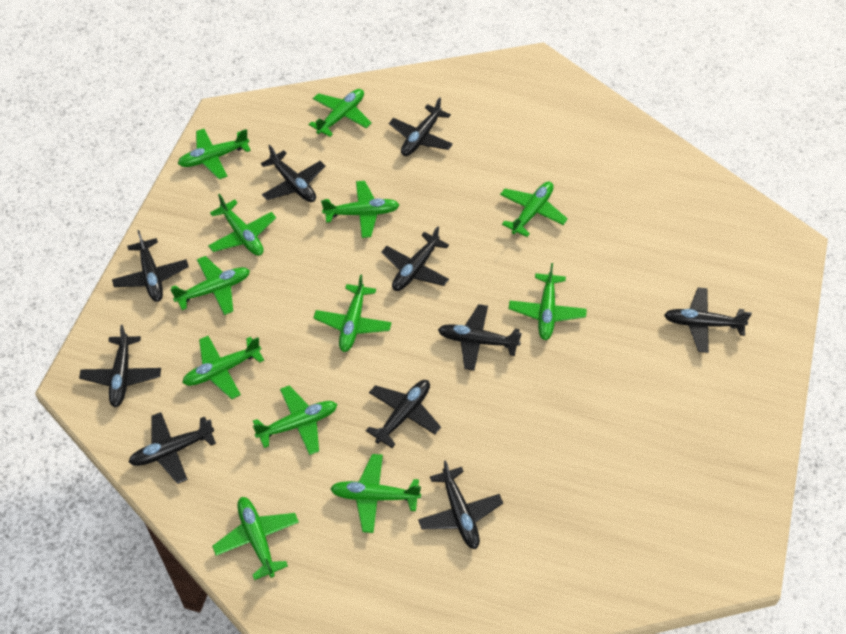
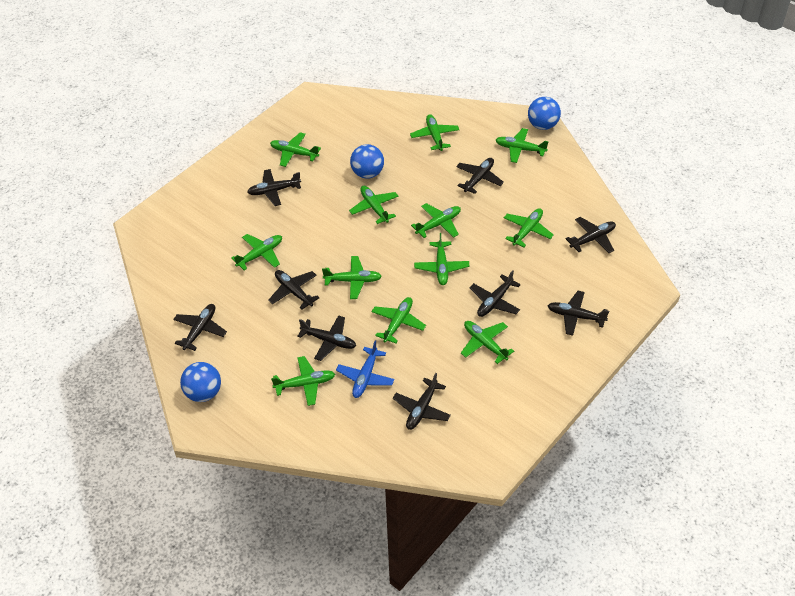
black plane: [79,325,161,407] [112,230,189,302] [128,412,216,484] [261,145,325,202] [366,380,441,448] [381,226,449,291] [389,97,453,156] [418,460,503,549] [438,304,522,371] [664,287,752,353] = 10 -> [173,304,227,351] [247,169,301,206] [268,270,320,310] [297,315,356,361] [393,373,451,430] [456,158,504,194] [470,270,521,317] [548,291,609,336] [565,217,616,253] = 9
blue ball: none = 0 -> [180,362,221,402] [350,144,384,179] [528,97,561,130] = 3
blue plane: none = 0 -> [336,340,395,398] = 1

